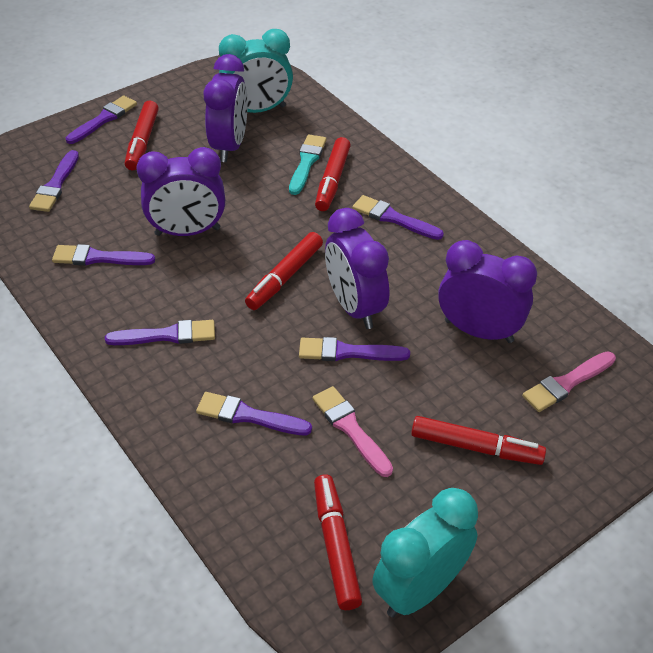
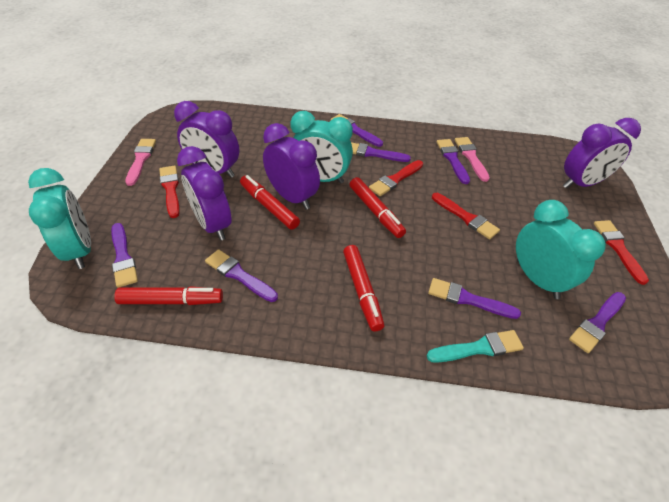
red brush: none = 0 -> [159,166,180,218] [369,160,423,196] [432,193,500,239] [594,220,649,285] = 4
red marker: [125,101,159,170] [245,232,323,310] [314,474,362,610] [315,137,351,211] [411,416,546,465] = 5 -> [114,286,223,305] [240,175,300,230] [343,245,384,332] [350,177,406,238] = 4
turquoise clock: [219,29,293,113] [372,488,478,617] = 2 -> [28,168,91,269] [290,111,353,184] [516,200,606,299] = 3

